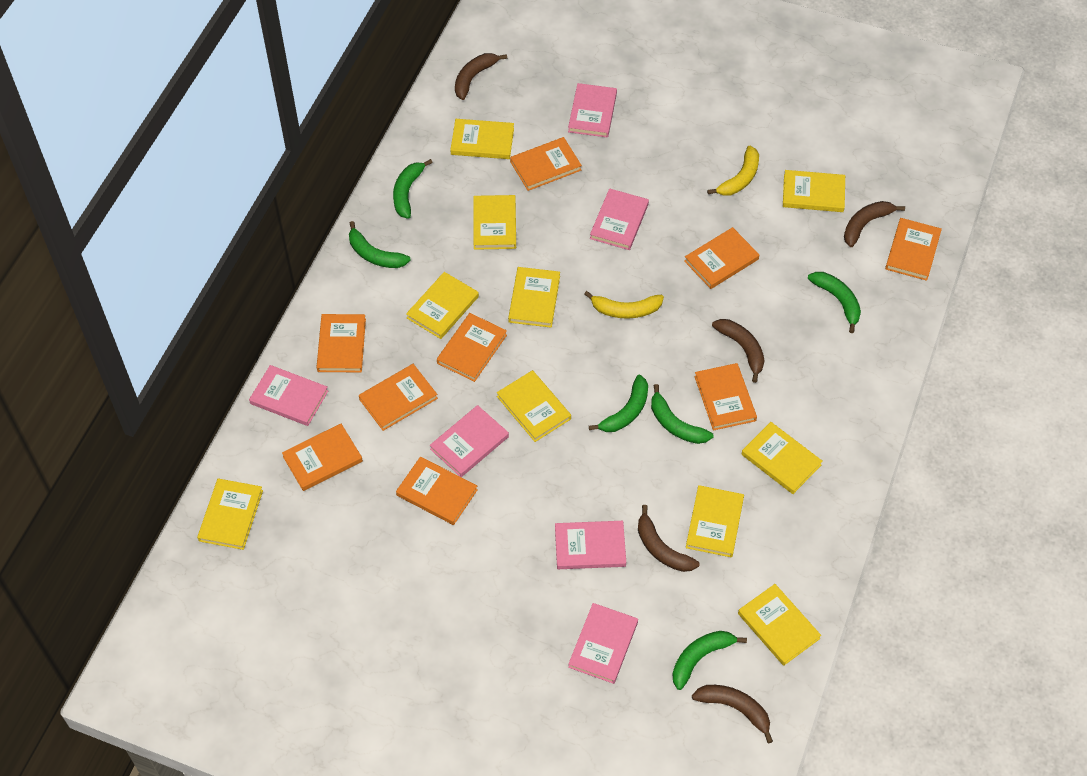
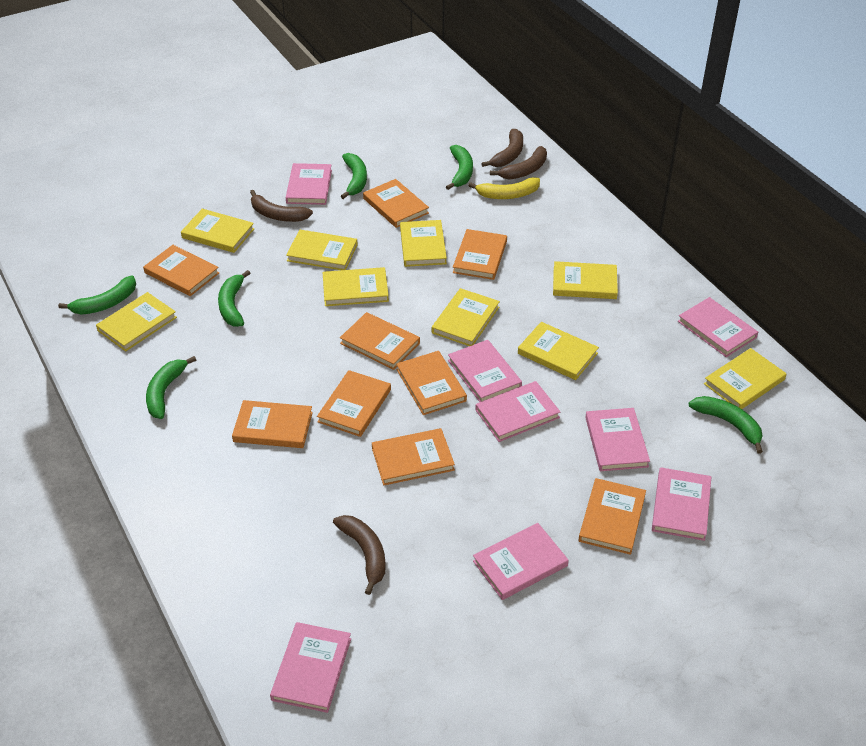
brown banana: [455,53,507,100] [638,505,700,572] [692,685,773,743] [712,319,765,383] [844,201,905,247] = 5 -> [250,190,313,222] [333,515,386,595] [481,129,523,167] [490,146,547,180] = 4
pink book: [249,365,328,426] [430,405,509,477] [555,521,626,569] [568,83,617,138] [568,603,638,684] [590,188,649,250] = 6 -> [270,622,351,713] [286,163,332,205] [448,340,522,402] [473,523,569,600] [475,381,560,442] [585,408,650,471] [652,467,711,541] [678,297,758,357] = 8
yellow banana: [584,291,664,319] [707,146,759,196] = 2 -> [468,177,540,199] = 1
yellow book: [197,478,263,550] [406,272,479,339] [450,119,514,159] [473,195,516,250] [497,370,571,442] [508,267,560,328] [686,485,744,558] [738,584,821,666] [741,422,823,494] [783,170,845,212] = 10 -> [96,292,177,352] [181,209,254,253] [286,230,358,270] [323,267,389,306] [400,220,447,267] [432,288,500,346] [518,322,599,380] [553,261,618,299] [704,348,787,409] = 9

